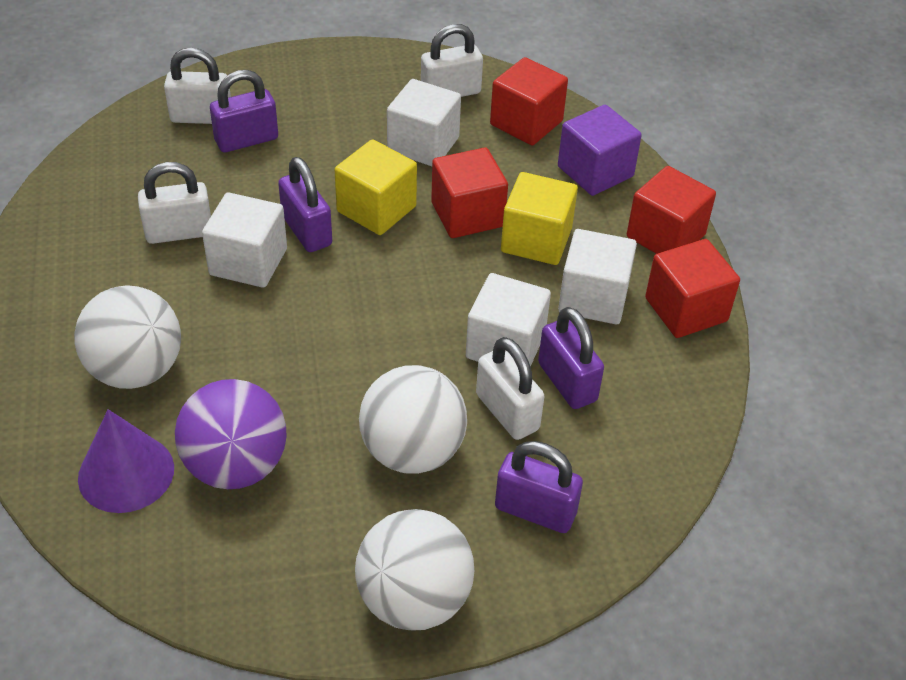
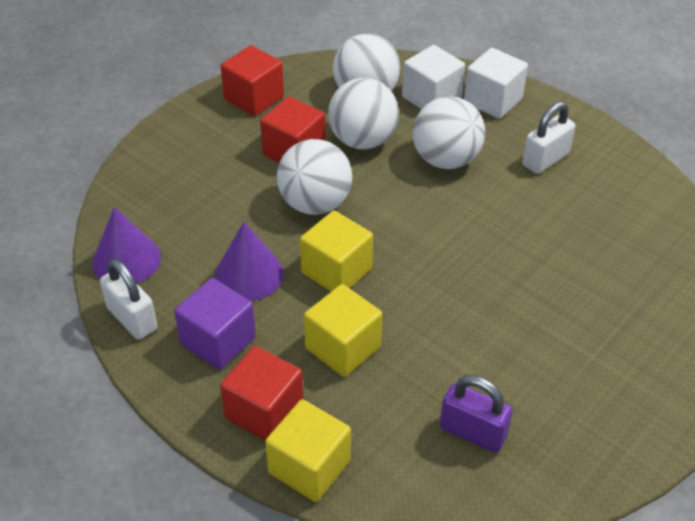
purple ball: [175,379,287,489] = 1 -> none = 0
purple cone: [78,409,174,513] = 1 -> [92,207,161,283] [215,222,284,301] = 2
purple padlock: [210,70,278,152] [278,157,332,252] [495,441,583,533] [538,307,604,409] = 4 -> [440,375,513,453] = 1
red cube: [431,147,508,238] [490,57,568,145] [627,166,716,254] [645,239,740,338] = 4 -> [220,45,284,116] [220,346,304,440] [260,96,326,162] = 3
white ball: [74,285,181,389] [355,509,474,631] [359,365,467,474] = 3 -> [277,139,352,215] [328,78,399,149] [333,34,400,91] [413,96,485,169] = 4
white cube: [202,192,287,288] [387,79,461,166] [466,273,551,367] [558,229,637,324] = 4 -> [402,45,465,109] [464,48,528,119] = 2
white padlock: [138,162,211,244] [164,48,231,124] [421,24,483,97] [476,337,544,440] = 4 -> [100,259,157,340] [522,102,575,174] = 2
yellow cube: [335,139,417,235] [501,172,578,265] = 2 -> [265,399,351,502] [300,210,373,291] [304,284,382,377] = 3

